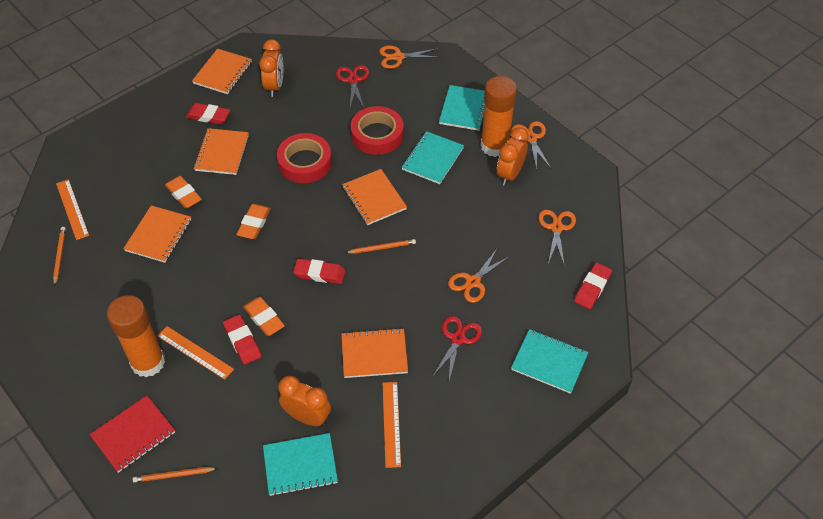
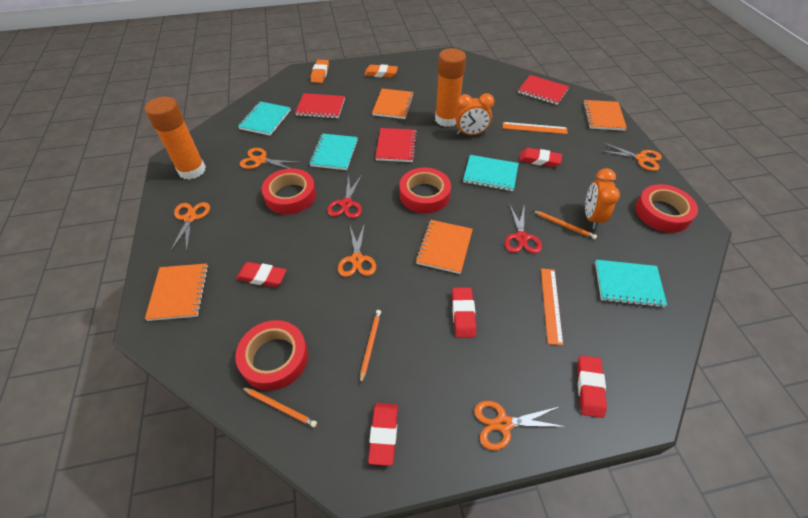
orange clock: [259,39,283,97] [278,376,331,426] [497,127,529,186] = 3 -> [455,93,494,135] [585,168,620,229] = 2
orange eraser: [165,176,202,209] [236,204,271,239] [243,297,285,336] = 3 -> [311,60,329,83] [364,64,398,78] = 2
orange notebook: [123,205,191,263] [192,49,252,94] [194,128,249,175] [342,169,407,225] [342,328,408,378] = 5 -> [145,263,209,321] [372,88,414,119] [416,220,473,274] [583,100,627,131] = 4
orange ruler: [56,179,89,240] [158,326,234,380] [382,382,401,468] = 3 -> [503,122,568,134] [541,268,563,345] = 2
orange scissors: [379,45,440,69] [448,249,510,303] [511,121,551,170] [538,209,576,264] = 4 -> [170,202,210,252] [240,148,300,169] [338,223,376,277] [474,401,567,450] [602,143,662,171] = 5
red eraser: [186,103,230,124] [223,314,261,364] [293,259,345,284] [574,263,612,309] = 4 -> [236,262,287,287] [368,403,398,466] [452,287,476,338] [519,148,562,167] [577,355,607,418] = 5
red notebook: [90,395,175,473] = 1 -> [295,93,345,118] [375,128,417,162] [518,75,569,105] = 3
red tape: [277,133,332,183] [351,106,404,155] = 2 -> [235,320,308,391] [262,168,316,214] [399,168,451,213] [635,184,698,233] = 4

